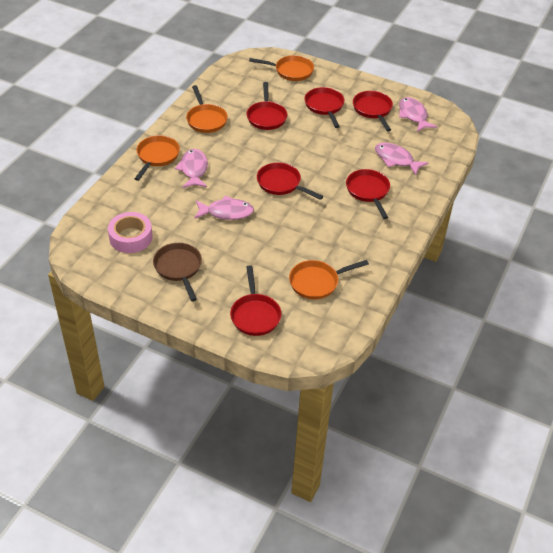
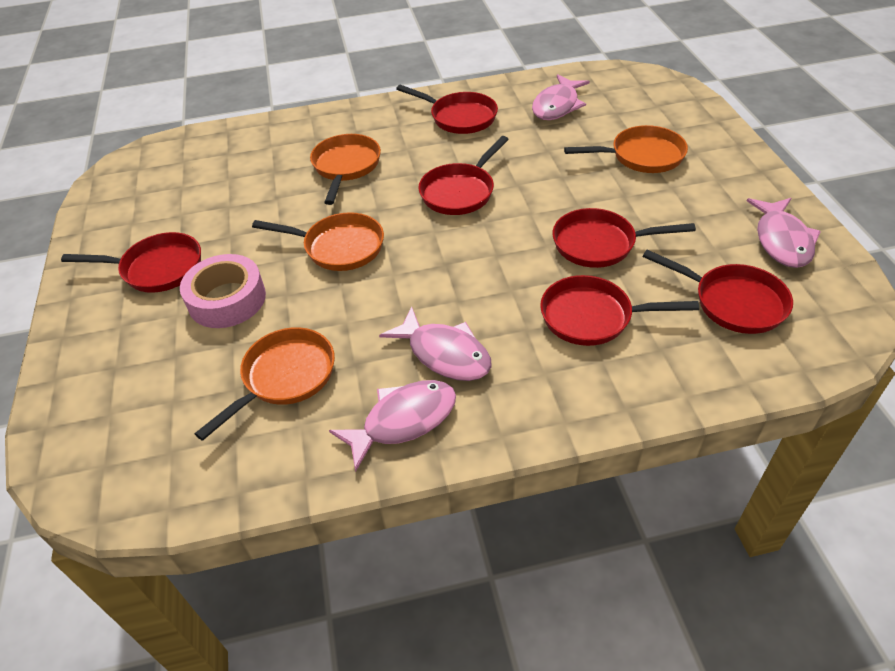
brown pan: [153,243,202,301] = 1 -> none = 0

